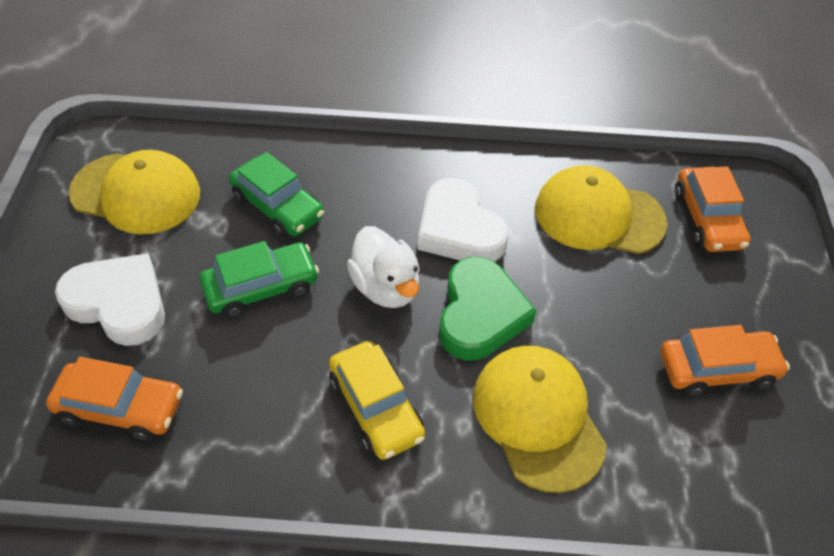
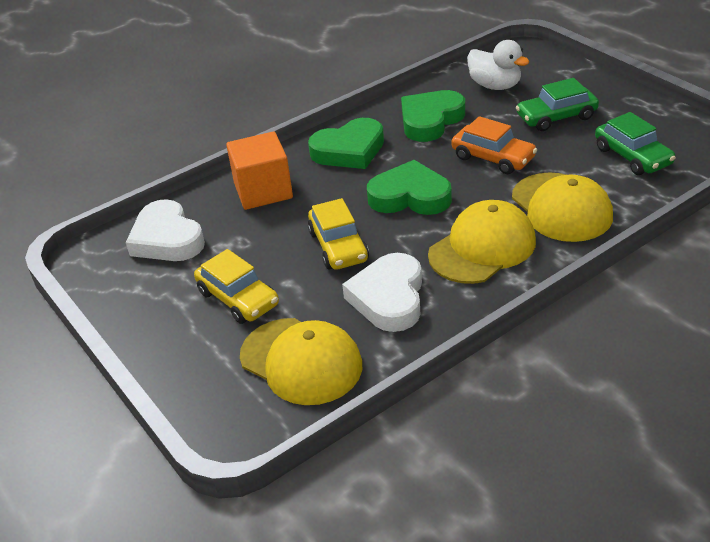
green heart: [439,257,537,360] = 1 -> [308,118,384,169] [367,160,452,215] [401,90,465,142] = 3
orange car: [46,357,183,441] [660,325,790,396] [675,166,751,252] = 3 -> [451,116,537,174] = 1
orange cube: none = 0 -> [226,131,293,210] = 1
yellow car: [329,341,425,460] = 1 -> [194,249,279,324] [308,198,369,270] = 2

